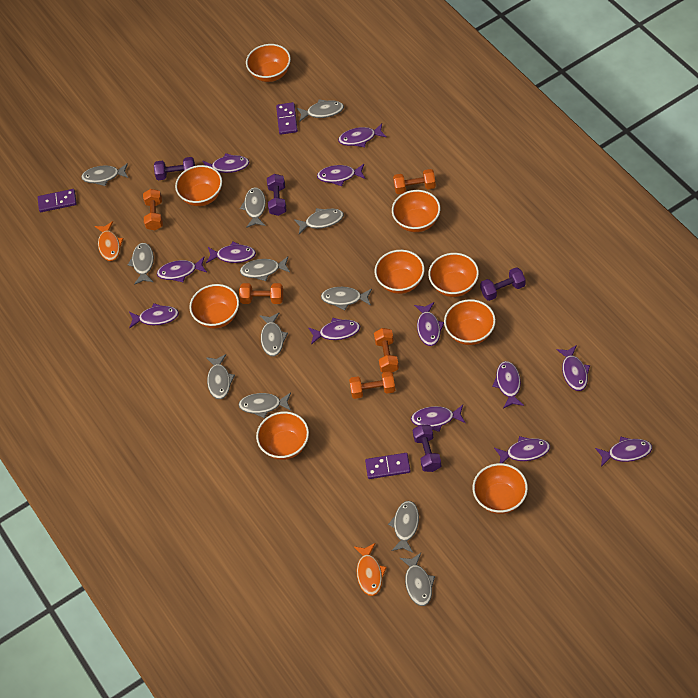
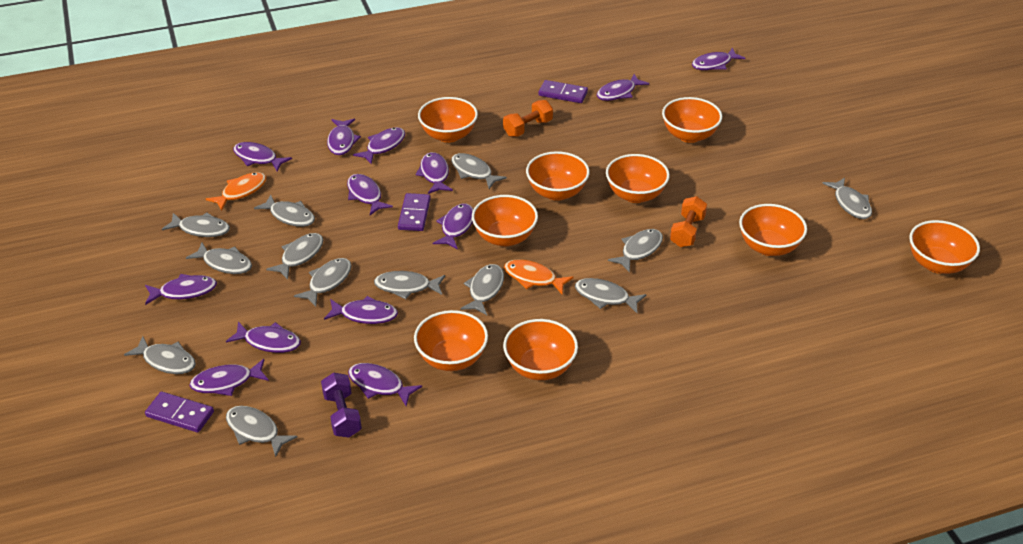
grey fish: [81,163,128,186] [128,243,154,285] [206,354,235,399] [238,392,291,418] [240,187,266,228] [240,257,290,281] [259,313,288,356] [294,208,344,234] [297,99,344,122] [321,287,372,310] [388,501,419,553] [400,553,435,606] = 12 -> [124,336,196,374] [162,213,230,237] [186,243,252,274] [226,406,297,457] [254,194,315,227] [266,233,323,279] [294,258,352,306] [374,271,445,299] [451,153,507,189] [460,264,504,315] [575,278,647,313] [608,229,663,273] [822,177,872,219] = 13
orange dumbbell: [143,189,163,230] [239,283,283,304] [349,371,395,399] [374,328,399,373] [393,169,436,194] = 5 -> [503,100,553,137] [670,196,707,247] = 2
purple dumbbell: [154,157,195,180] [267,174,286,216] [413,425,441,472] [480,267,525,301] = 4 -> [321,372,362,438] = 1

